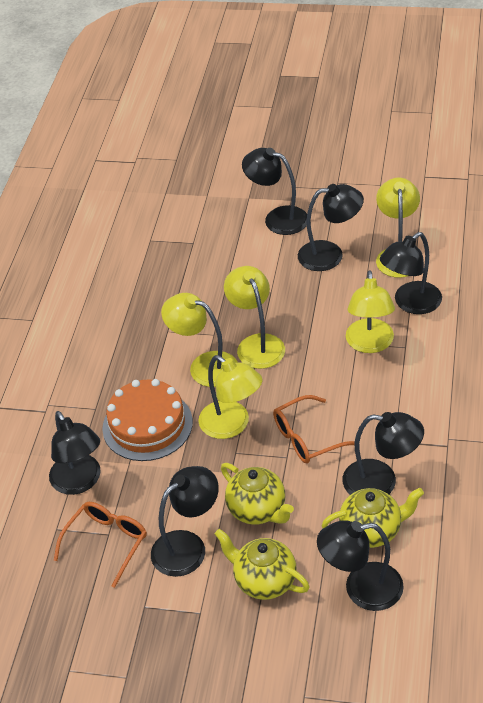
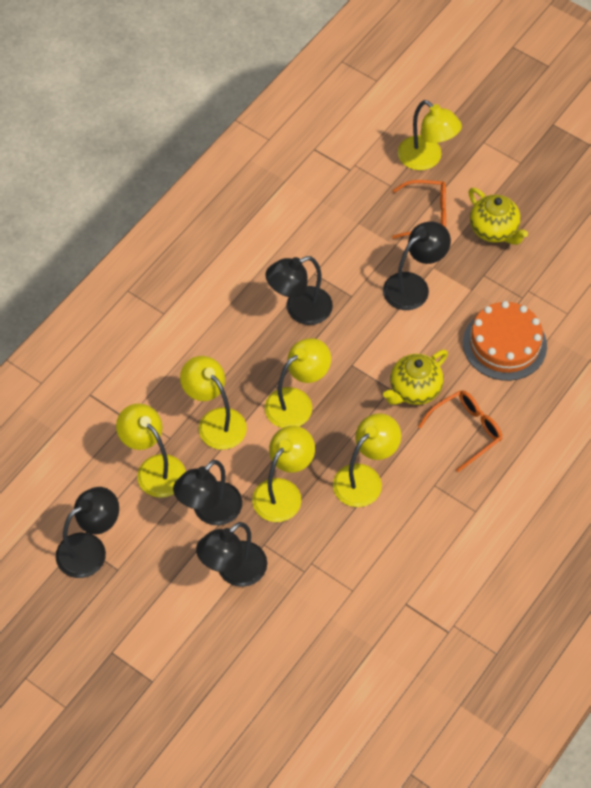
black lamp: [49,411,101,495] [151,466,219,577] [242,148,307,235] [298,184,364,271] [317,520,404,611] [343,412,424,495] [380,232,442,314] = 7 -> [56,487,119,578] [173,460,242,525] [196,522,267,587] [265,256,333,325] [383,222,451,310] = 5
yellow lamp: [161,293,238,387] [198,355,262,439] [224,266,285,369] [346,270,395,353] [376,178,420,278] = 5 -> [116,403,186,498] [180,356,247,450] [252,426,315,522] [265,338,331,428] [333,413,401,507] [398,100,462,170] = 6
yellow teapot: [215,529,310,600] [221,463,294,525] [322,488,424,548] = 3 -> [383,350,448,405] [469,188,528,245] = 2

